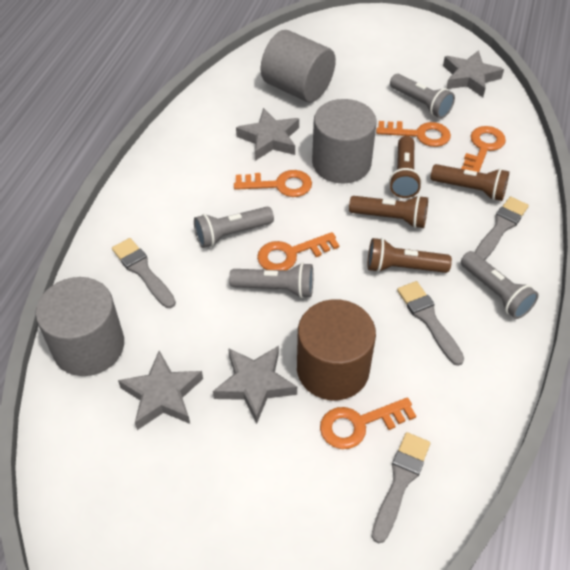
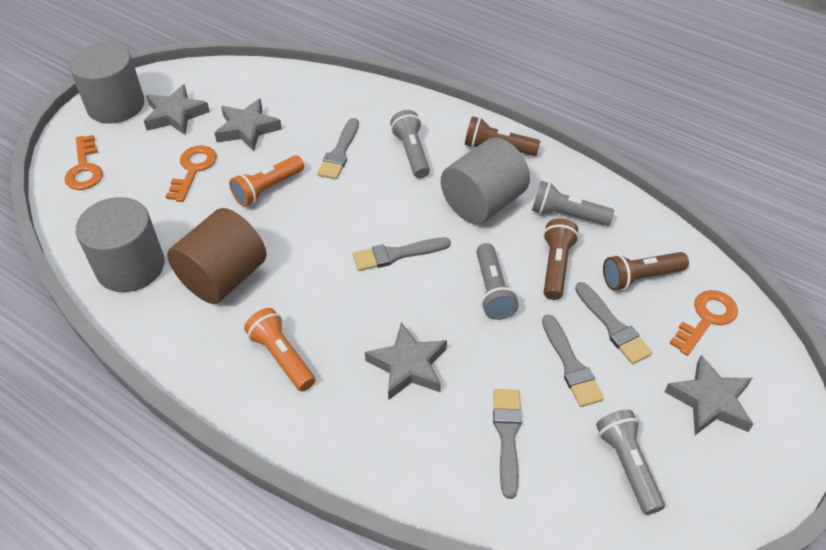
brown flashlight: [349,195,428,228] [368,238,452,273] [389,136,422,198] [430,164,509,201] = 4 -> [465,116,540,156] [543,219,579,300] [603,252,689,291] = 3
grey brush: [112,238,176,308] [371,432,430,543] [397,281,464,366] [475,197,529,260] = 4 -> [317,118,359,179] [353,237,451,271] [493,389,522,499] [542,314,604,407] [575,282,652,364] = 5
orange flashlight: none = 0 -> [229,155,304,207] [244,308,315,391] = 2
orange key: [234,170,312,197] [257,232,339,270] [320,397,416,449] [376,121,451,147] [461,126,506,172] = 5 -> [65,135,103,190] [166,145,217,202] [669,290,738,356] = 3

